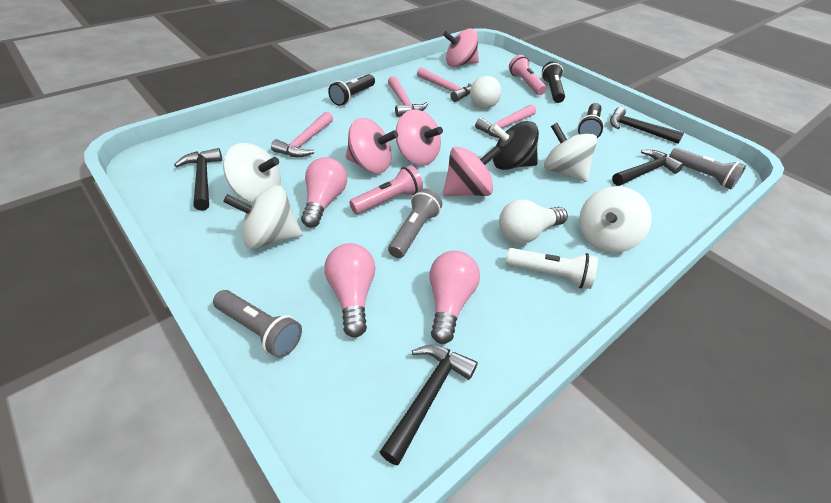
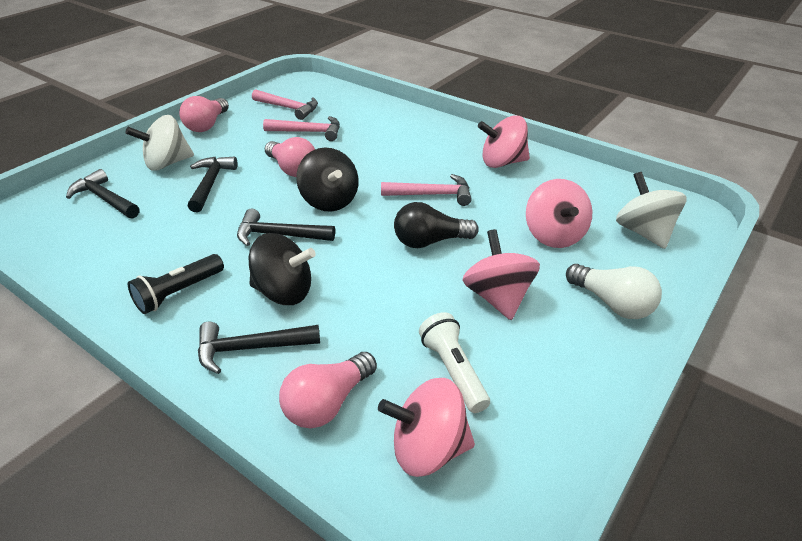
black flashlight: [328,74,375,106] [542,61,565,103] [578,103,604,138] = 3 -> [128,254,224,314] = 1
black light bulb: none = 0 -> [394,202,479,248] = 1
black spinning top: [490,121,539,170] = 1 -> [249,233,316,305] [296,147,359,212] = 2
grey flashlight: [213,290,302,358] [388,188,442,258] [669,148,746,189] = 3 -> none = 0
pink flashlight: [349,165,423,214] [509,55,547,95] = 2 -> none = 0
pink hammer: [271,112,333,157] [388,76,428,117] [417,67,472,102] [475,104,536,138] = 4 -> [252,89,318,120] [263,116,340,141] [381,174,472,206] = 3
white light bulb: [470,76,502,109] [499,199,568,244] = 2 -> [566,264,662,319] = 1
white spinning top: [223,143,281,203] [223,185,303,249] [544,123,597,182] [579,186,652,253] = 4 -> [126,115,194,171] [616,172,687,249] = 2

